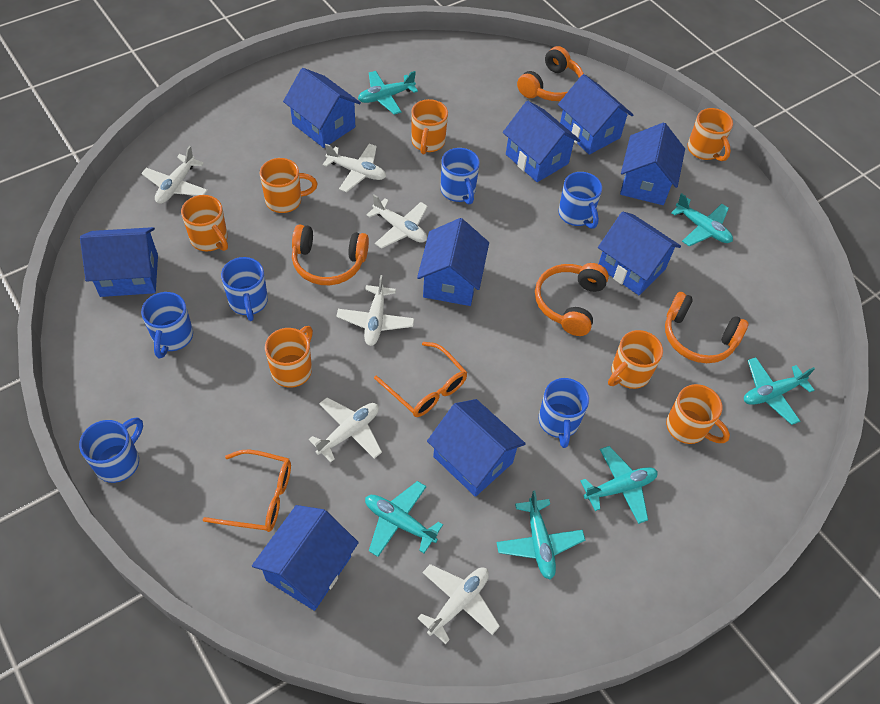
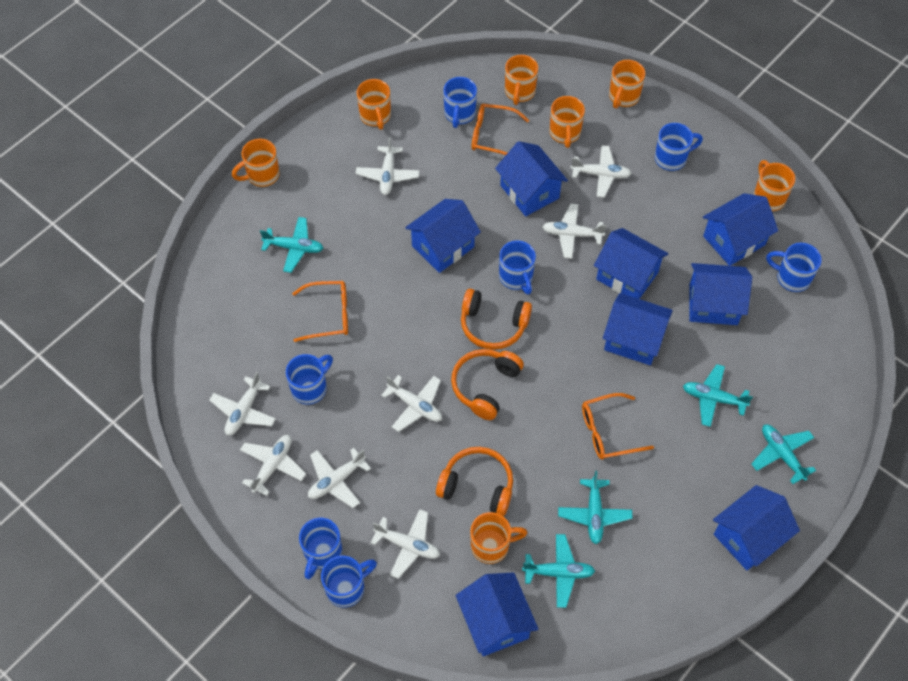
blue house: [80,227,158,297] [252,505,359,611] [283,68,361,148] [417,218,489,306] [427,399,526,497] [503,101,581,182] [558,74,633,155] [598,211,681,295] [620,122,685,205] = 9 -> [405,199,481,273] [456,572,539,656] [495,141,568,216] [594,228,668,299] [603,293,673,365] [689,263,752,325] [703,193,778,266] [713,485,800,570] = 8
blue mug: [79,417,143,483] [141,292,193,359] [221,257,268,321] [441,148,480,205] [539,378,589,448] [558,172,602,229] = 6 -> [286,354,333,405] [299,518,342,580] [321,556,377,607] [443,77,477,128] [499,240,536,295] [655,123,703,171] [766,243,822,292] = 7
orange glasses: [203,450,291,532] [374,342,467,417] = 2 -> [292,281,348,342] [472,104,529,155] [582,393,654,460] = 3
orange headphones: [292,224,369,285] [517,46,584,101] [535,263,609,336] [665,292,749,363] = 4 -> [436,447,513,516] [451,349,524,420] [461,289,532,350] = 3
turquoise plane: [358,71,418,115] [365,481,443,557] [496,491,585,580] [580,446,658,524] [671,193,733,246] [744,357,815,425] = 6 -> [260,217,323,273] [522,534,595,608] [558,471,632,544] [683,364,753,427] [751,424,816,484] = 5
white plane: [141,146,208,204] [309,398,382,462] [322,144,386,192] [336,275,414,346] [366,195,428,249] [417,564,500,644] = 6 -> [209,372,276,436] [240,435,306,496] [308,448,371,508] [356,137,420,195] [371,509,440,579] [381,375,442,432] [542,203,606,259] [570,145,632,198] = 8

